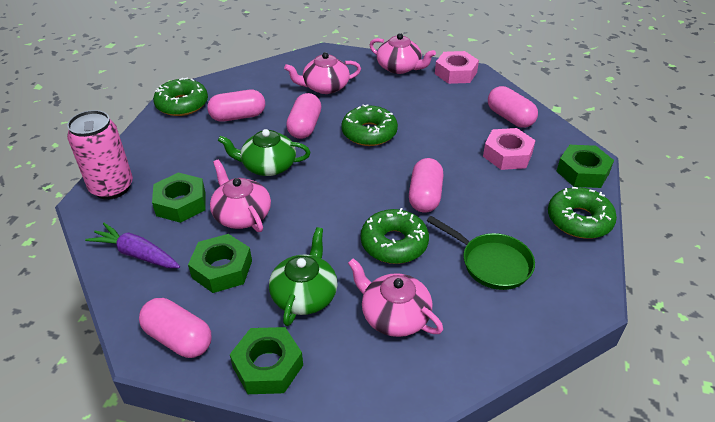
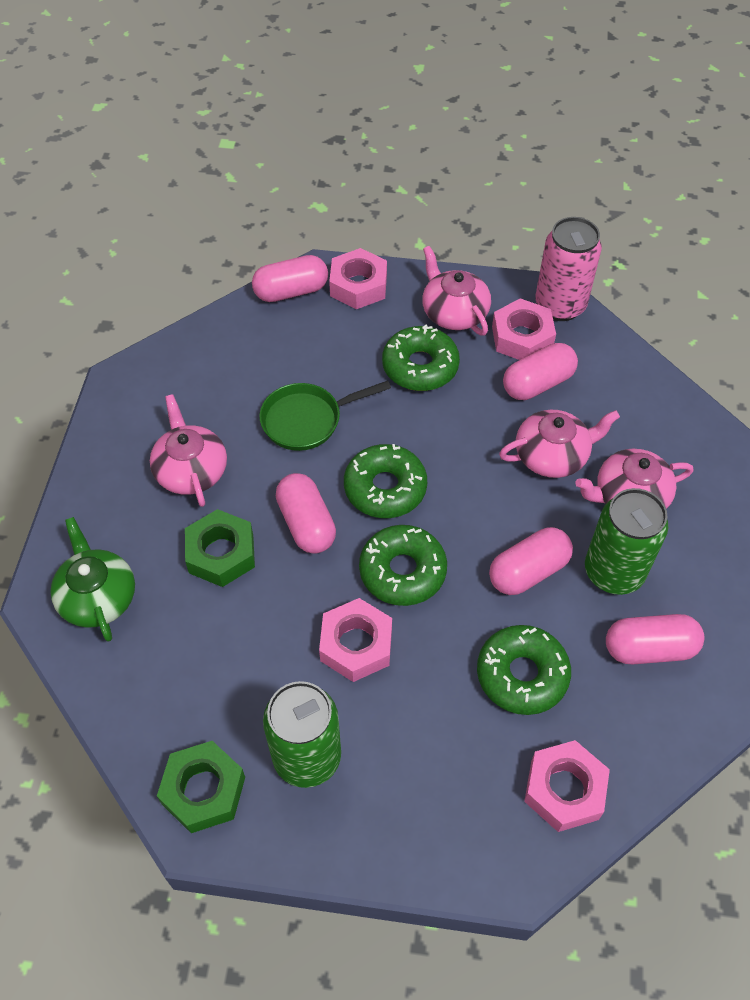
green can: none = 0 -> [263,681,341,788] [585,488,668,595] = 2
green nut: [152,173,206,223] [188,234,252,293] [230,327,303,394] [557,145,614,188] = 4 -> [157,741,245,833] [185,509,255,587] = 2
green teapot: [218,129,310,176] [269,227,338,326] = 2 -> [50,517,135,642] = 1
pink nut: [435,51,479,84] [483,128,536,170] = 2 -> [319,598,392,682] [329,248,387,309] [492,298,556,360] [524,740,610,832] = 4
purple carrot: [85,223,180,268] = 1 -> none = 0

